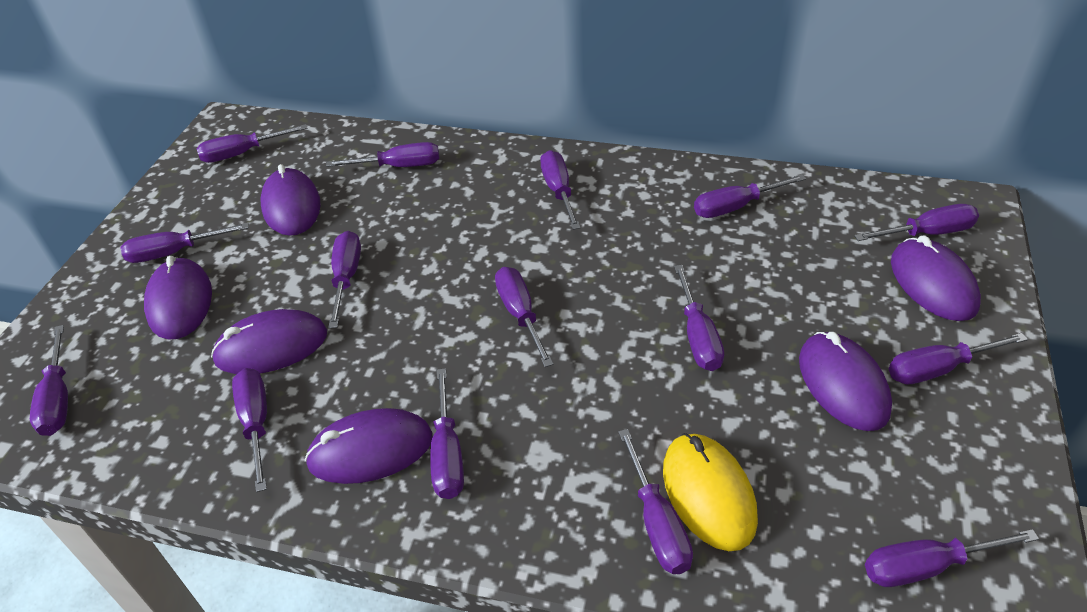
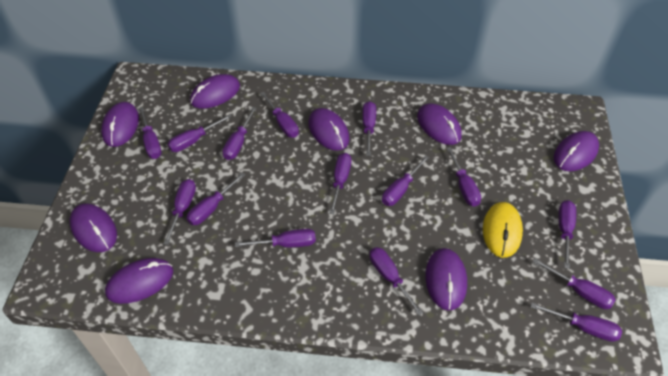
purple mouse: [144,256,212,339] [211,309,327,374] [261,164,321,236] [305,408,433,484] [799,332,892,431] [891,236,981,321] = 6 -> [70,203,117,252] [101,102,139,147] [105,258,173,304] [190,74,240,108] [308,108,350,151] [417,103,462,145] [425,248,467,311] [554,131,599,171] = 8

